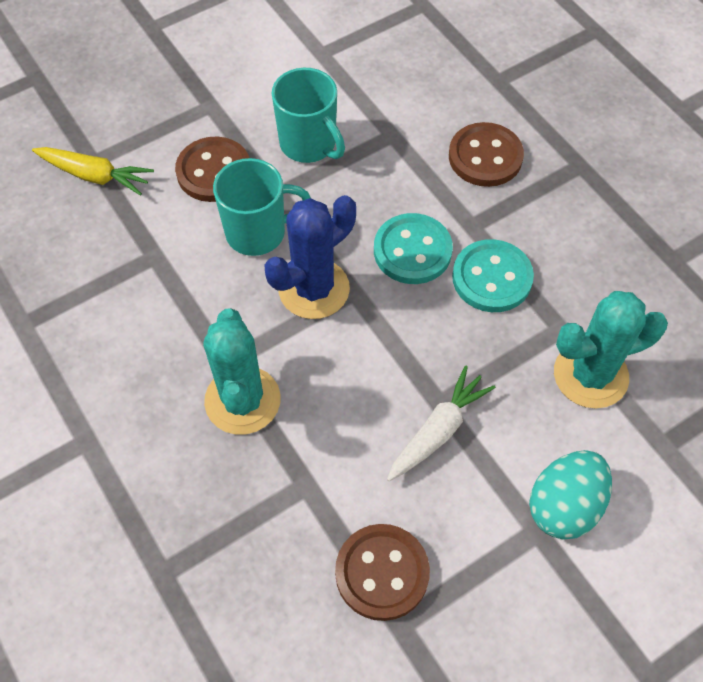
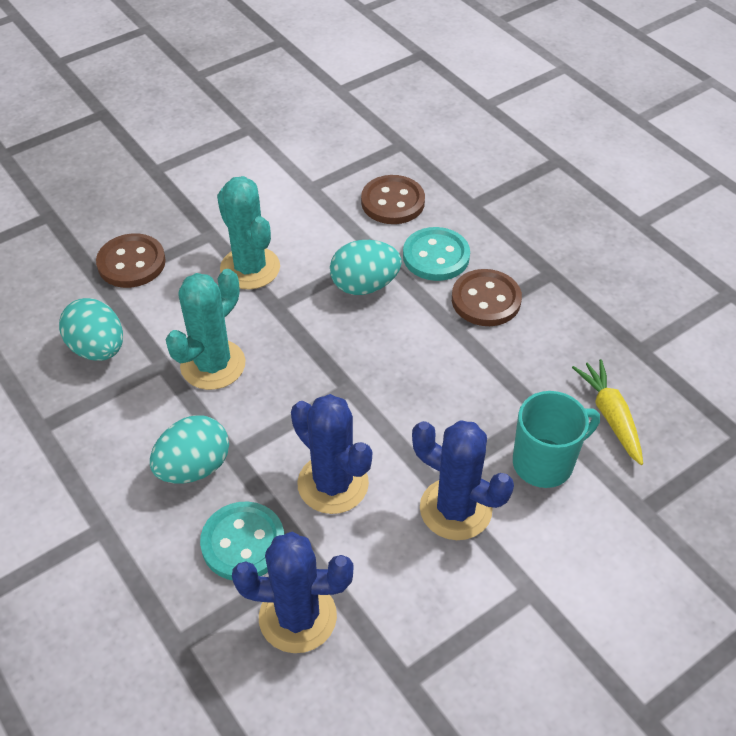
blue cactus: [265,195,356,319] = 1 -> [232,532,353,653] [291,394,372,514] [412,420,514,540] = 3
turquoise egg: [529,450,612,539] = 1 -> [59,298,123,361] [150,415,229,484] [330,240,402,295] = 3
turquoise mug: [213,158,311,256] [272,68,345,163] = 2 -> [513,391,600,488] = 1
white carrot: [387,366,496,481] = 1 -> none = 0

